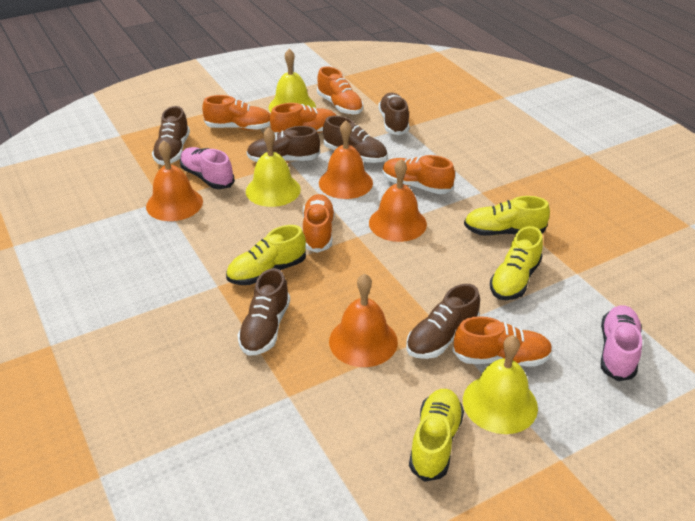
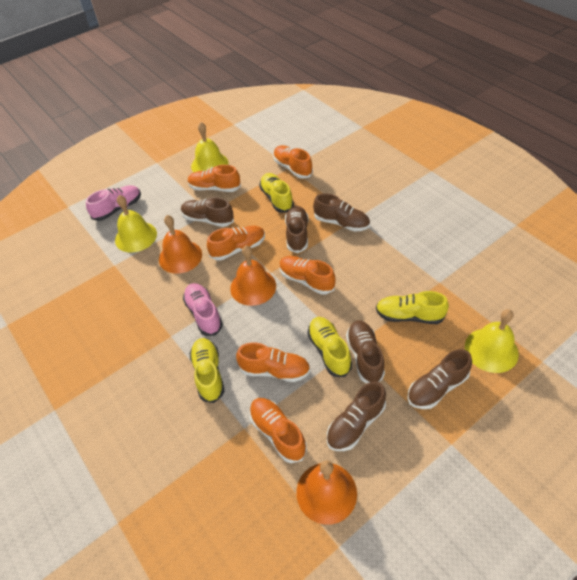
orange bell: [146,140,203,221] [319,120,373,199] [329,273,398,367] [369,159,427,242] = 4 -> [159,215,202,274] [230,246,276,306] [296,460,357,525] = 3

